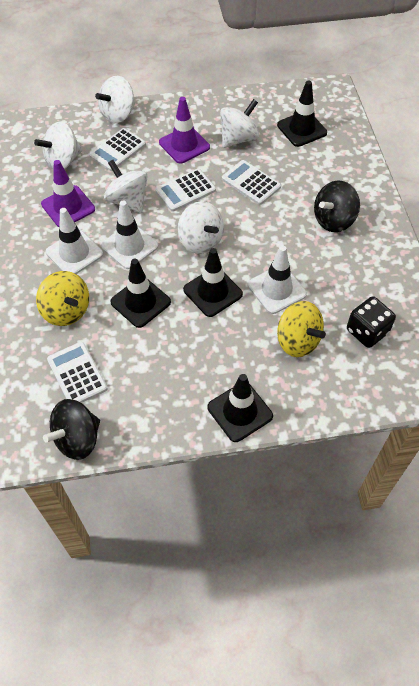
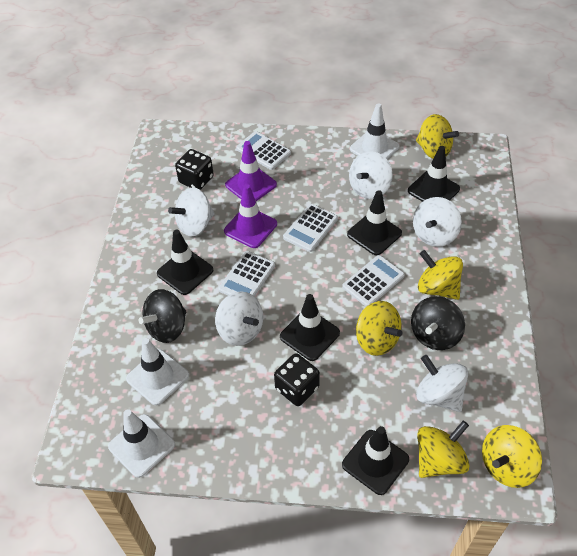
black dice: [347,296,396,348] = 1 -> [175,149,214,190] [274,353,320,406] = 2
black traffic cone: [110,259,171,328] [183,248,243,317] [208,374,273,442] [277,80,327,147] = 4 -> [157,229,213,295] [280,294,340,361] [342,426,409,495] [347,190,402,255] [408,146,460,202] = 5
yellow spinning top: [36,271,89,326] [277,301,326,357] = 2 -> [356,301,403,356] [416,114,459,159] [417,421,469,478] [418,250,463,300] [482,425,542,488] = 5

